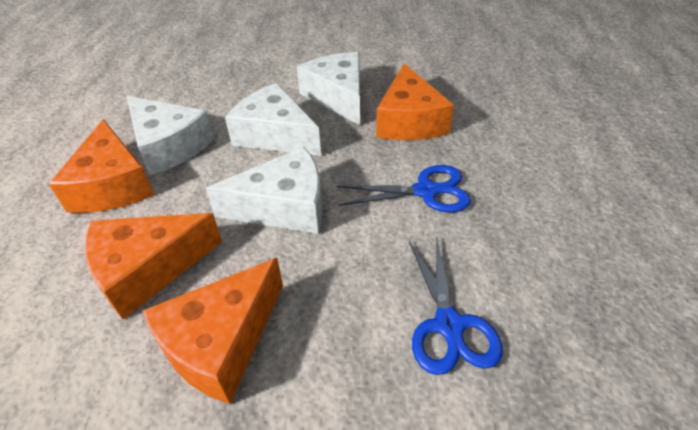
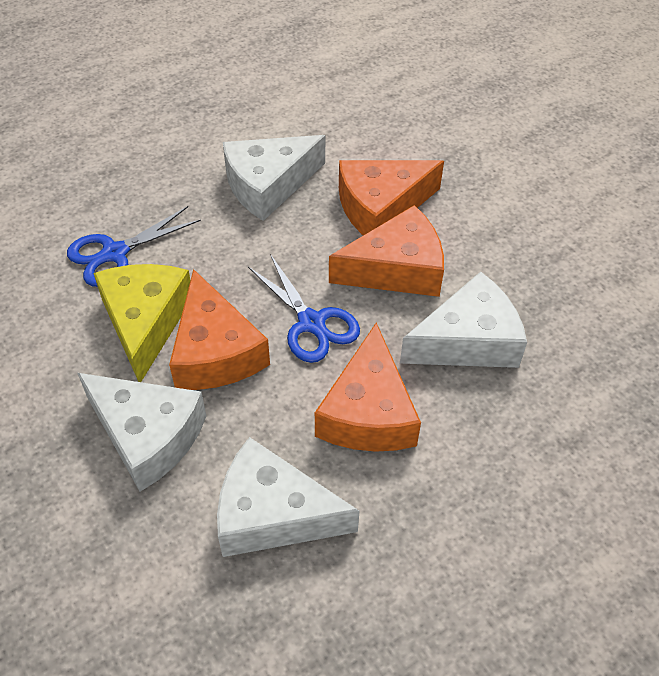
yellow cheese: none = 0 -> [93,264,190,382] = 1

